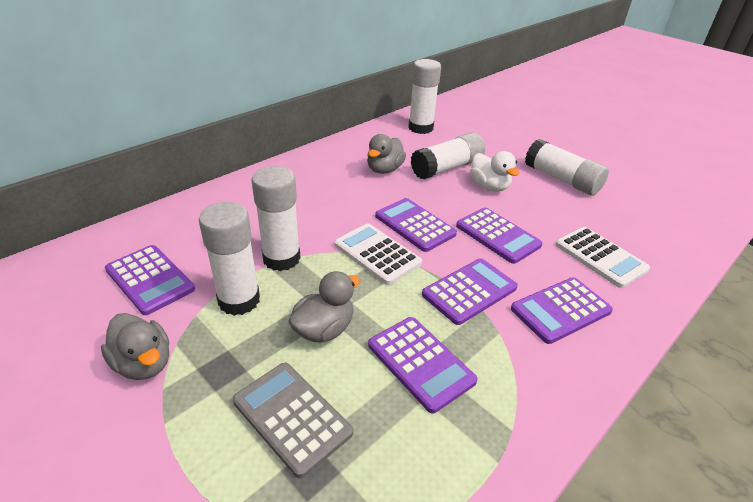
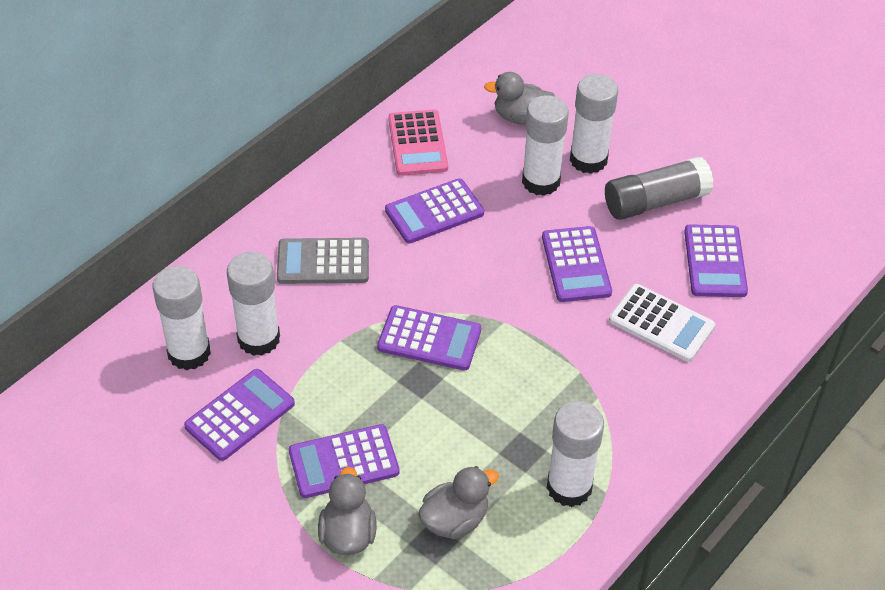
grey glue stick: none = 0 -> [605,157,713,220] = 1
pink calculator: none = 0 -> [388,109,448,176] = 1
white calculator: [334,223,422,285] [556,227,650,288] = 2 -> [609,284,715,362] = 1
white duck: [470,151,519,192] = 1 -> none = 0

